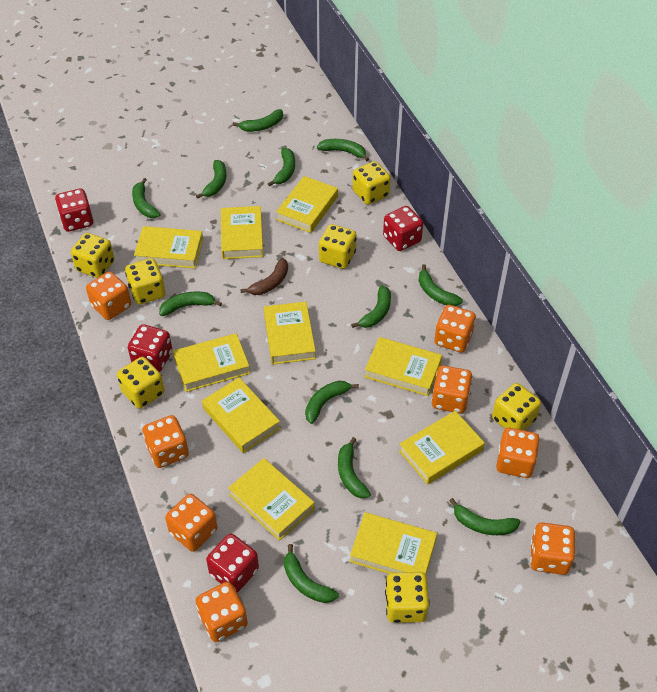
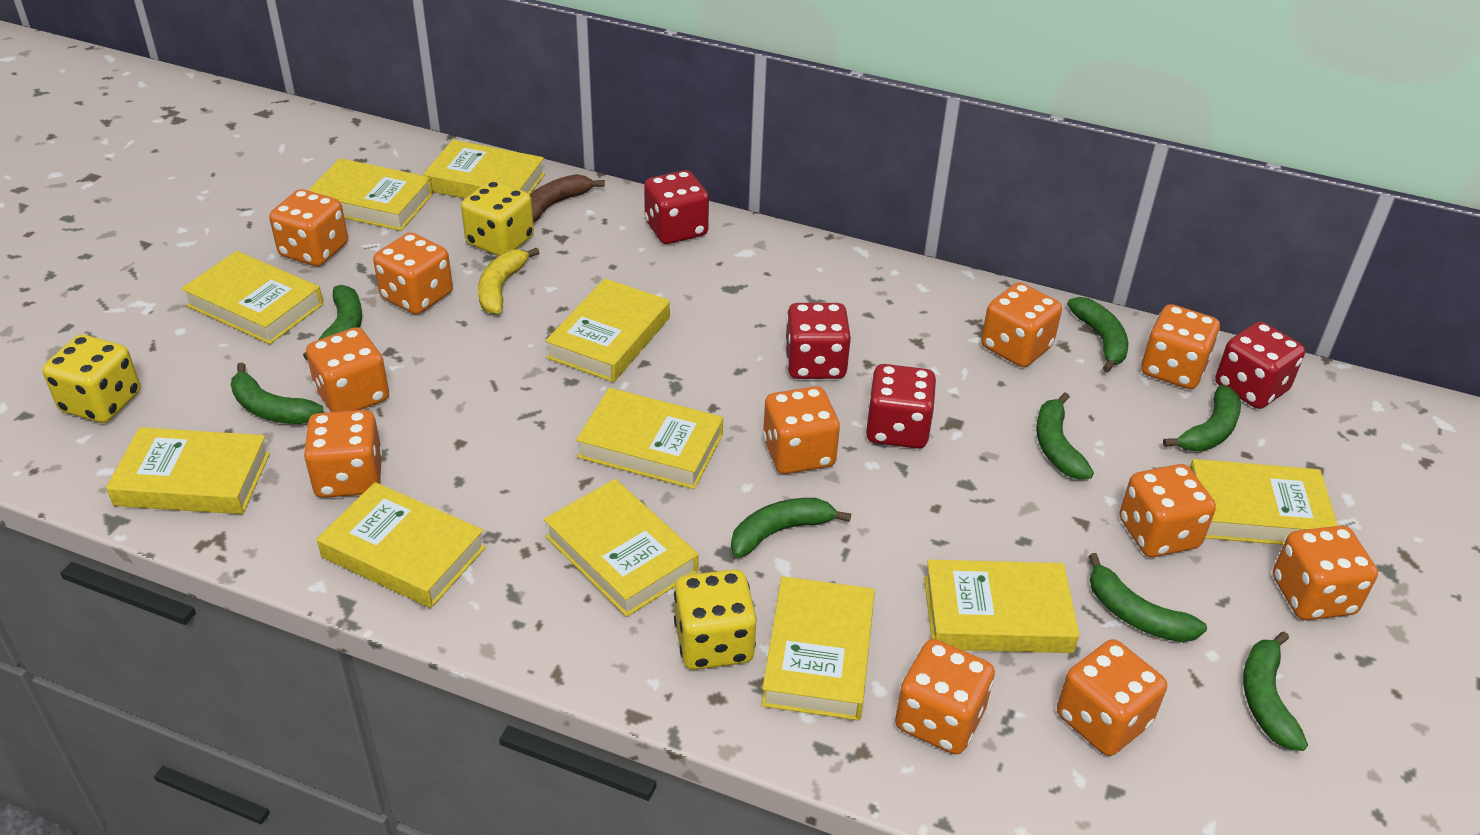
green banana: [132,178,161,218] [159,291,222,316] [196,160,227,199] [232,109,283,132] [268,148,295,186] [284,544,339,603] [305,381,359,424] [317,139,369,161] [338,437,371,498] [351,285,391,328] [418,264,463,306] [449,498,520,535] = 12 -> [231,362,324,424] [303,285,362,360] [731,498,851,558] [1036,392,1094,479] [1067,297,1128,373] [1089,553,1207,642] [1163,385,1241,452] [1243,632,1308,751] = 8
orange dice: [86,272,131,320] [142,415,189,468] [165,494,217,552] [196,582,248,642] [431,365,472,413] [434,305,476,353] [496,428,540,478] [530,522,575,575] = 8 -> [269,189,348,266] [304,410,383,498] [306,327,389,412] [373,232,453,315] [763,386,840,474] [895,639,995,754] [981,282,1062,367] [1057,639,1167,756] [1120,464,1216,557] [1141,304,1220,389] [1273,526,1378,620] = 11
yellow banana: none = 0 -> [478,247,540,314] = 1
yellow book: [134,226,203,269] [173,333,250,392] [202,378,280,453] [221,206,263,259] [228,458,315,541] [264,302,316,365] [276,176,338,233] [350,512,437,575] [365,337,442,396] [399,411,485,485] = 10 -> [106,427,270,514] [181,251,323,344] [308,158,433,231] [317,482,486,608] [424,140,545,199] [544,479,699,617] [545,278,670,382] [576,388,723,489] [761,576,875,720] [924,560,1079,653] [1190,459,1338,545] = 11
yellow dice: [71,233,114,278] [117,357,165,409] [125,258,166,305] [319,224,357,269] [353,161,391,205] [385,572,430,623] [492,383,541,430] = 7 -> [42,335,140,423] [461,180,534,256] [674,569,757,670] = 3

